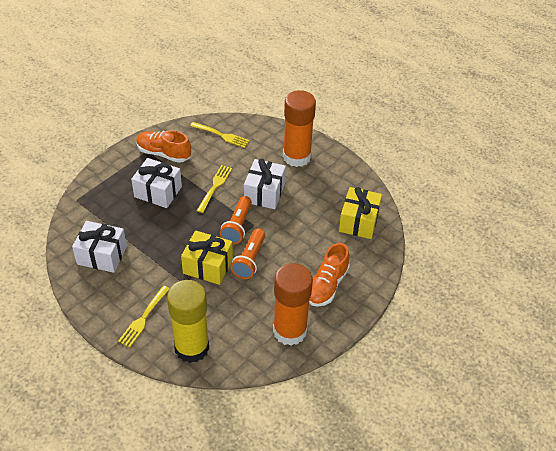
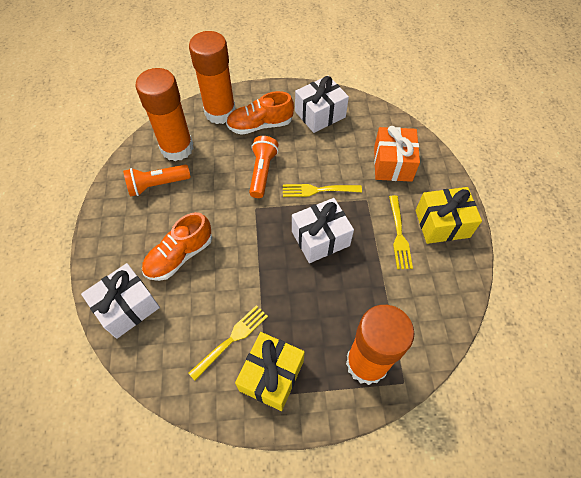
orange gift: none = 0 -> [374,126,420,182] = 1
orange glue stick: [273,263,313,346] [283,90,316,167] = 2 -> [135,68,194,161] [189,31,236,124] [346,305,415,385] = 3
yellow glue stick: [167,280,209,363] = 1 -> none = 0

